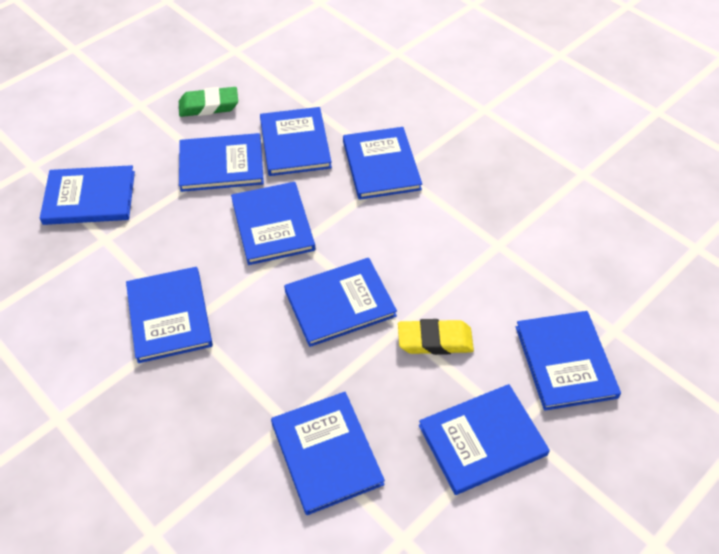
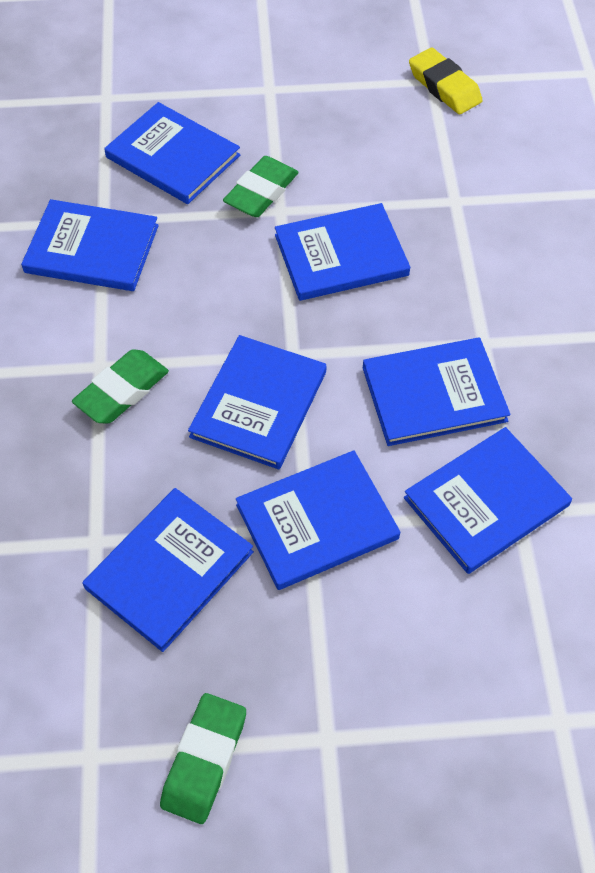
blue book: [40,165,135,225] [126,267,213,363] [179,133,264,192] [231,182,315,265] [260,107,332,176] [271,392,385,515] [284,258,397,347] [343,127,422,200] [419,384,550,495] [516,311,621,411] = 10 -> [21,199,159,291] [82,488,254,652] [104,102,240,204] [188,335,327,469] [236,450,400,590] [275,203,410,301] [363,338,510,446] [404,427,572,574] = 8
green eraser: [179,87,238,117] = 1 -> [72,349,169,423] [160,693,246,824] [223,156,298,217] = 3

